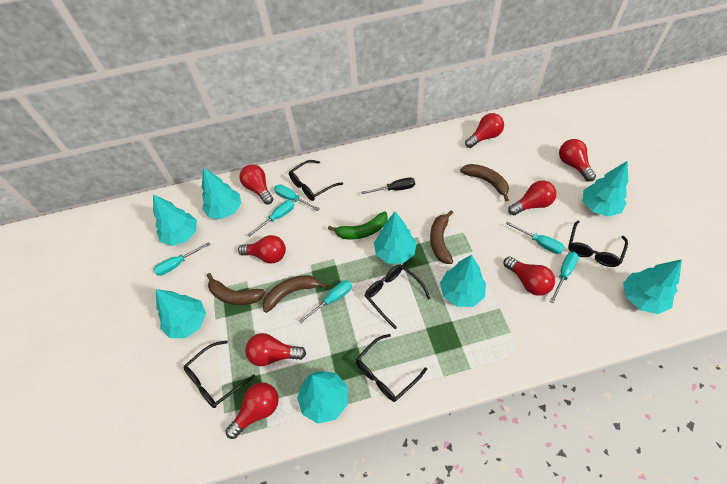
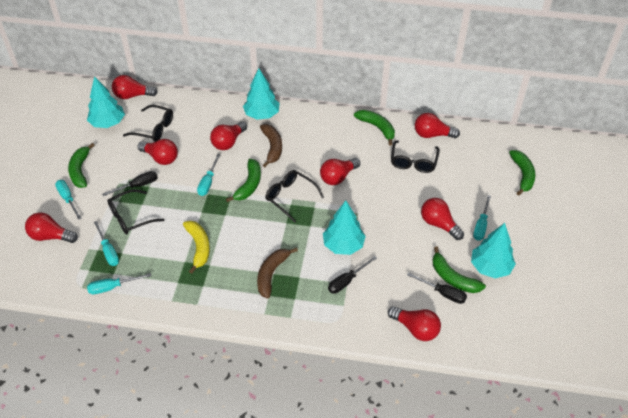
black glasses: [184,341,256,408] [289,160,343,201] [355,334,427,402] [365,264,431,329] [568,220,628,267] = 5 -> [107,189,165,234] [123,105,173,142] [265,170,324,223] [391,140,440,173] = 4
black screwdriver: [361,177,415,194] = 1 -> [102,171,158,196] [328,256,377,294] [407,272,467,304] = 3
brown banana: [207,273,265,305] [262,275,327,313] [430,210,453,264] [460,164,509,201] = 4 -> [257,247,298,298] [260,124,282,167] = 2
green banana: [328,211,388,239] = 1 -> [68,143,95,188] [226,159,261,202] [354,110,395,146] [433,247,486,293] [509,150,535,196] = 5
turquoise screwdriver: [153,242,210,276] [248,200,294,237] [274,184,320,211] [299,280,352,323] [506,222,565,254] [550,252,579,303] = 6 -> [55,180,81,220] [87,273,151,294] [94,221,119,266] [197,154,221,196] [473,195,491,240] = 5
turquoise tree: [153,194,197,246] [156,289,206,338] [202,168,241,219] [297,371,348,424] [374,212,417,264] [440,255,486,307] [583,161,629,217] [623,259,682,314] = 8 -> [87,76,125,128] [243,68,280,120] [323,200,366,255] [471,223,516,278] = 4
yellow banana: none = 0 -> [183,221,210,274] = 1

